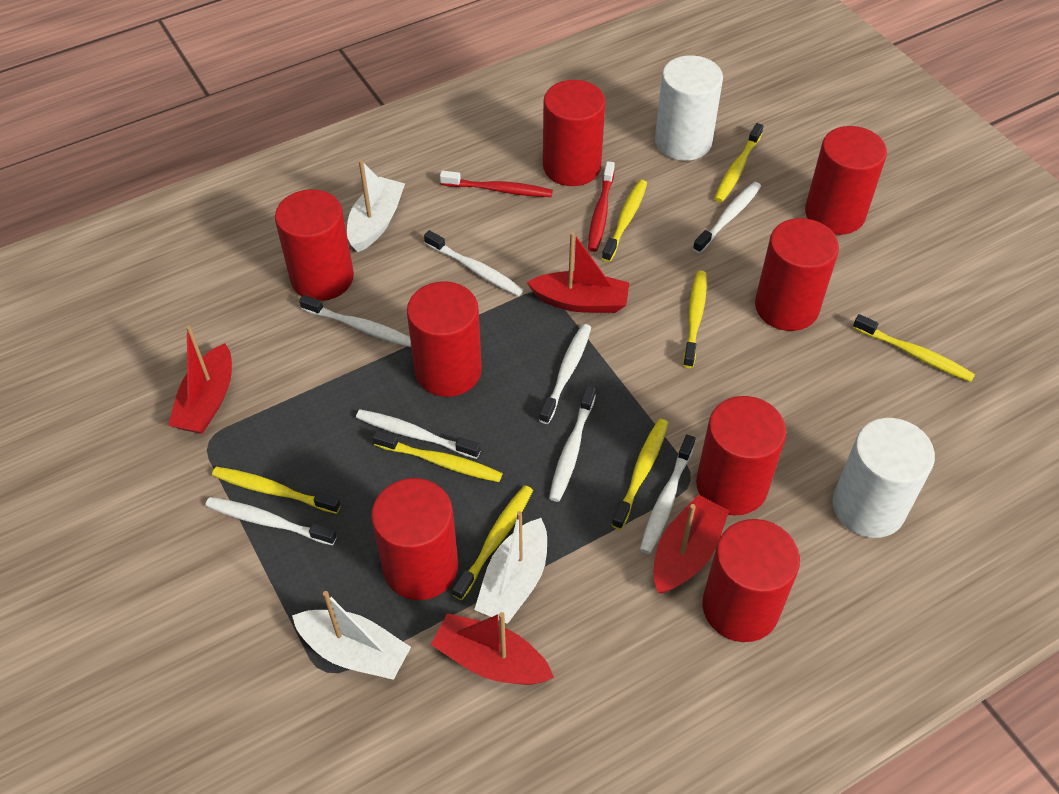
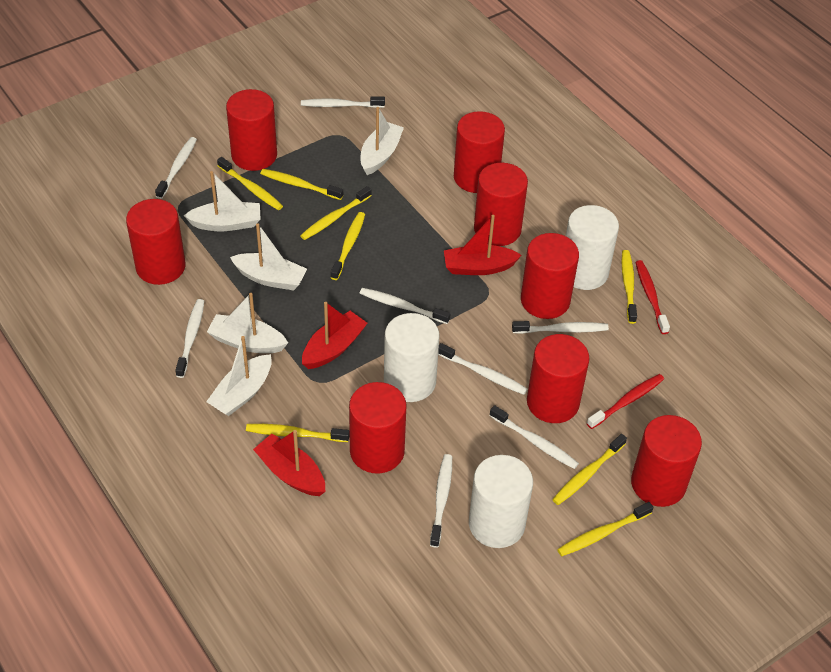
red boat: [168,325,232,434] [431,612,554,685] [527,232,629,313] [653,495,729,594] = 4 -> [253,430,326,496] [302,302,367,369] [444,215,522,275] = 3
white boat: [292,591,411,680] [347,160,405,252] [474,511,547,624] = 3 -> [184,171,261,231] [206,336,272,416] [207,293,288,353] [230,223,307,291] [360,107,404,175] = 5
white cylinder: [655,55,723,161] [832,418,935,538] = 2 -> [384,313,440,402] [469,455,533,548] [566,205,619,290] = 3

